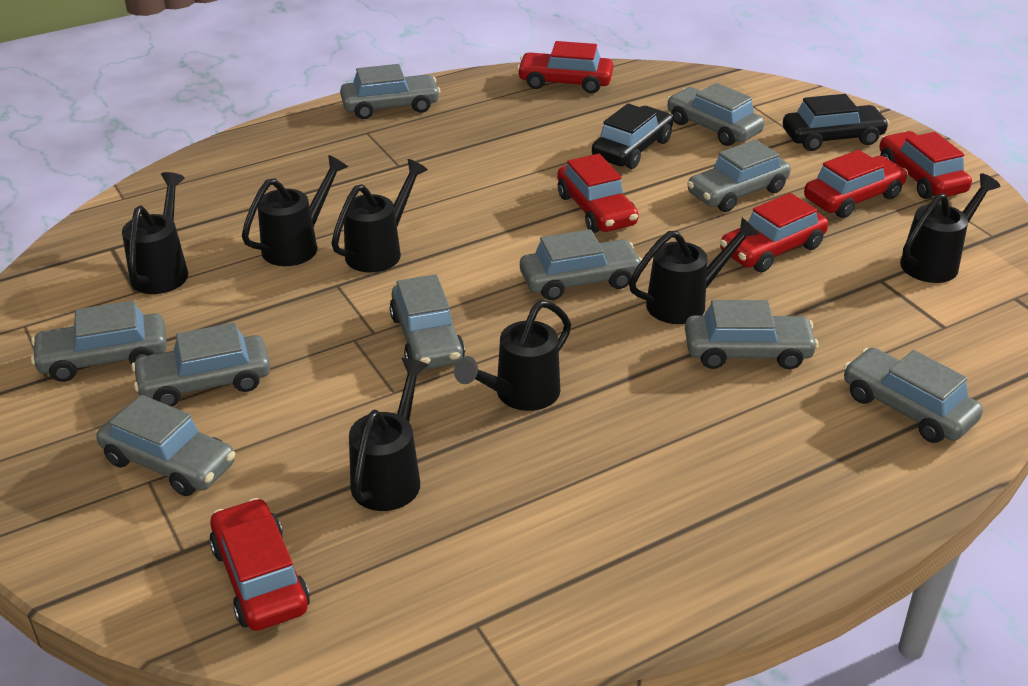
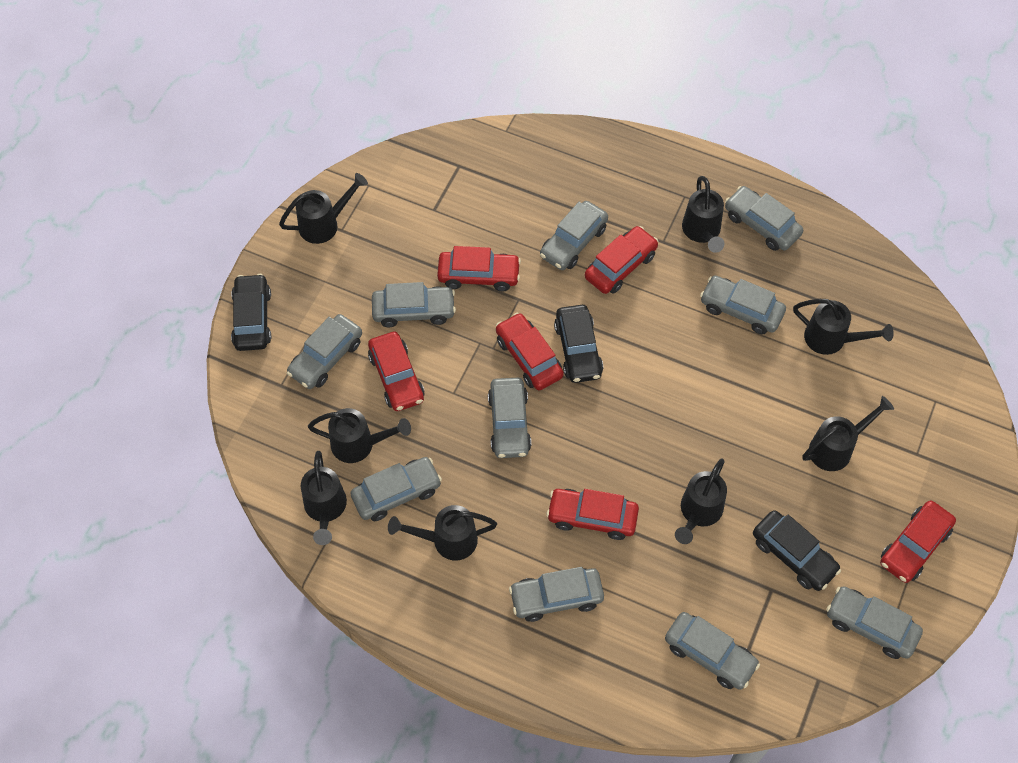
black car: [592,103,673,169] [783,94,890,151] = 2 -> [231,274,271,351] [554,305,603,383] [753,510,841,591] = 3
black watering can: [122,172,188,294] [242,155,348,266] [331,159,428,273] [349,358,429,511] [454,300,571,411] [629,218,759,324] [900,173,1001,283] = 7 -> [279,173,368,244] [301,451,347,545] [308,408,411,463] [388,505,497,560] [675,459,727,544] [682,176,724,253] [793,299,894,355] [802,396,894,471] = 8

